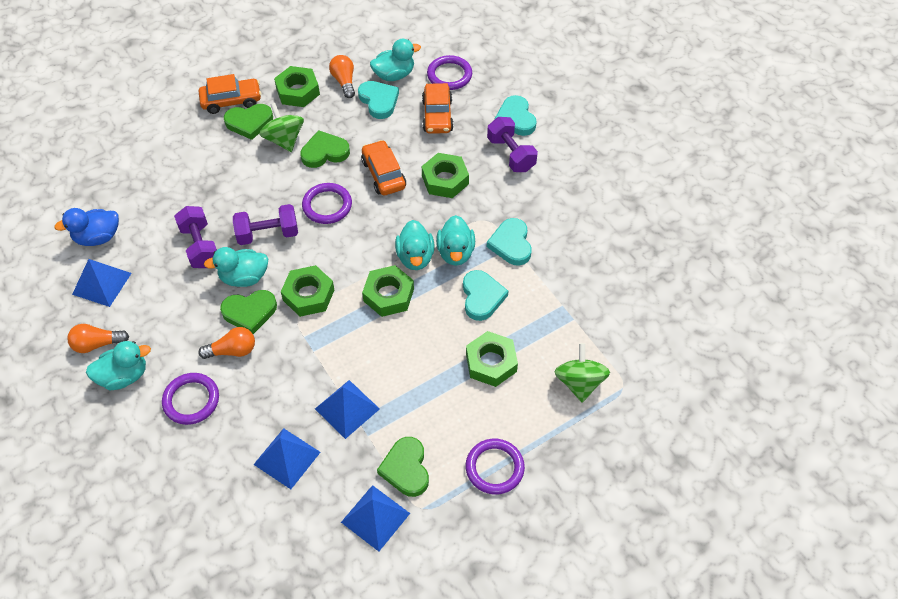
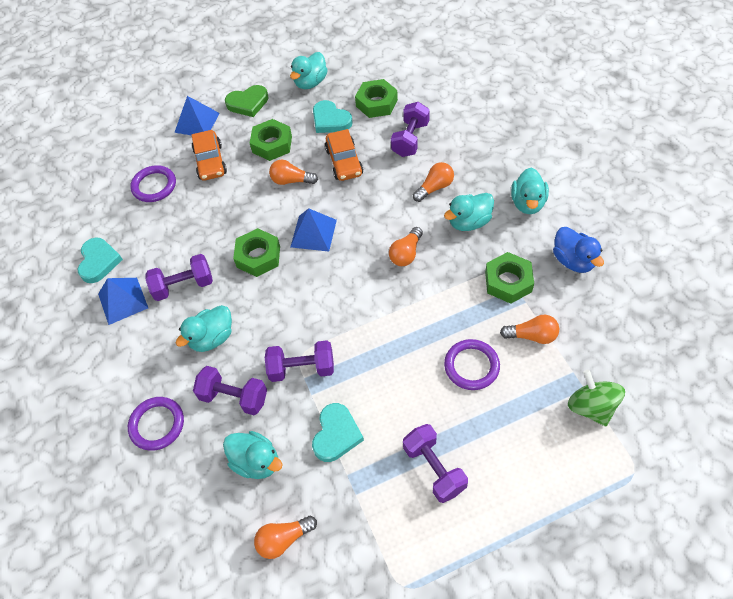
blue pyramid: [72,259,132,307] [253,428,321,489] [315,380,380,439] [341,485,410,552] = 4 -> [98,278,148,325] [174,96,220,136] [290,208,337,252] = 3
green heart: [220,290,277,334] [224,104,273,140] [300,130,350,168] [377,437,429,497] = 4 -> [225,85,269,117] = 1
green nut: [274,66,320,107] [281,265,334,317] [362,265,414,317] [422,153,469,198] [466,331,518,387] = 5 -> [233,228,280,277] [250,119,292,161] [355,79,398,118] [485,252,534,304] = 4
green spinning top: [260,103,304,152] [554,343,610,403] = 2 -> [568,370,625,426] = 1
orange car: [199,74,261,114] [361,140,406,195] [422,83,454,134] = 3 -> [192,130,227,181] [325,129,363,181] = 2
orange light bulb: [67,324,129,353] [198,327,255,359] [329,55,355,98] = 3 -> [254,516,317,559] [269,160,318,185] [389,227,423,266] [413,162,454,202] [500,315,559,344] = 5
purple dumbbell: [174,206,217,268] [233,204,298,245] [487,117,538,172] = 3 -> [145,254,213,301] [193,366,267,415] [265,340,334,382] [391,102,430,157] [403,424,468,503] = 5
purple ring: [162,373,219,425] [302,183,352,224] [427,55,472,90] [466,439,525,494] = 4 -> [128,397,184,451] [130,165,176,202] [444,339,500,390] = 3
turquoise heart: [358,81,399,119] [463,270,508,321] [487,218,532,266] [495,95,537,136] = 4 -> [77,237,123,283] [312,403,364,462] [313,100,353,133] = 3

